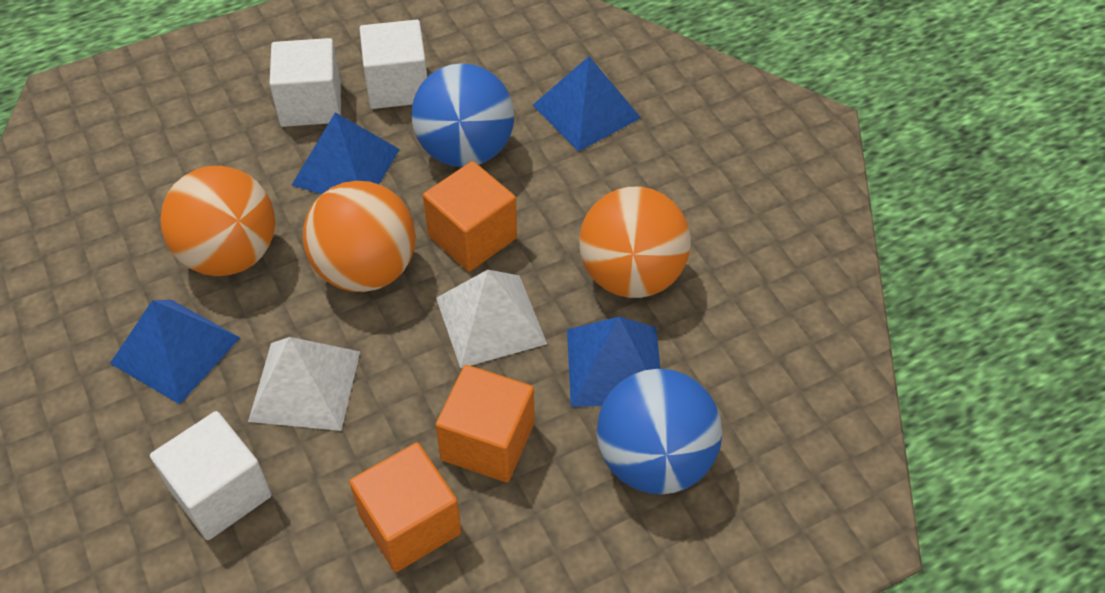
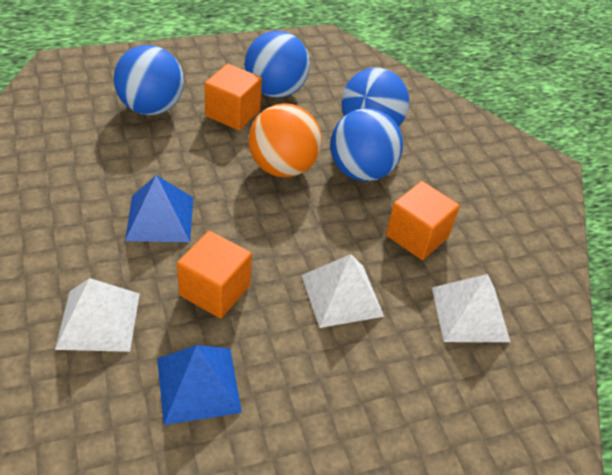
blue ball: [411,63,514,167] [597,369,722,494] = 2 -> [114,45,184,115] [245,31,310,98] [330,108,403,181] [341,68,410,127] = 4
blue pyramid: [110,300,240,404] [292,112,400,194] [533,56,641,151] [567,317,661,407] = 4 -> [125,175,193,242] [157,345,242,425] = 2
orange ball: [160,166,275,276] [303,181,416,292] [579,187,691,298] = 3 -> [248,103,322,177] = 1
white cube: [150,411,272,540] [269,38,341,127] [360,20,427,109] = 3 -> none = 0
white pyramid: [248,337,360,431] [436,270,547,368] = 2 -> [55,278,140,352] [302,254,384,328] [432,274,510,342] = 3

